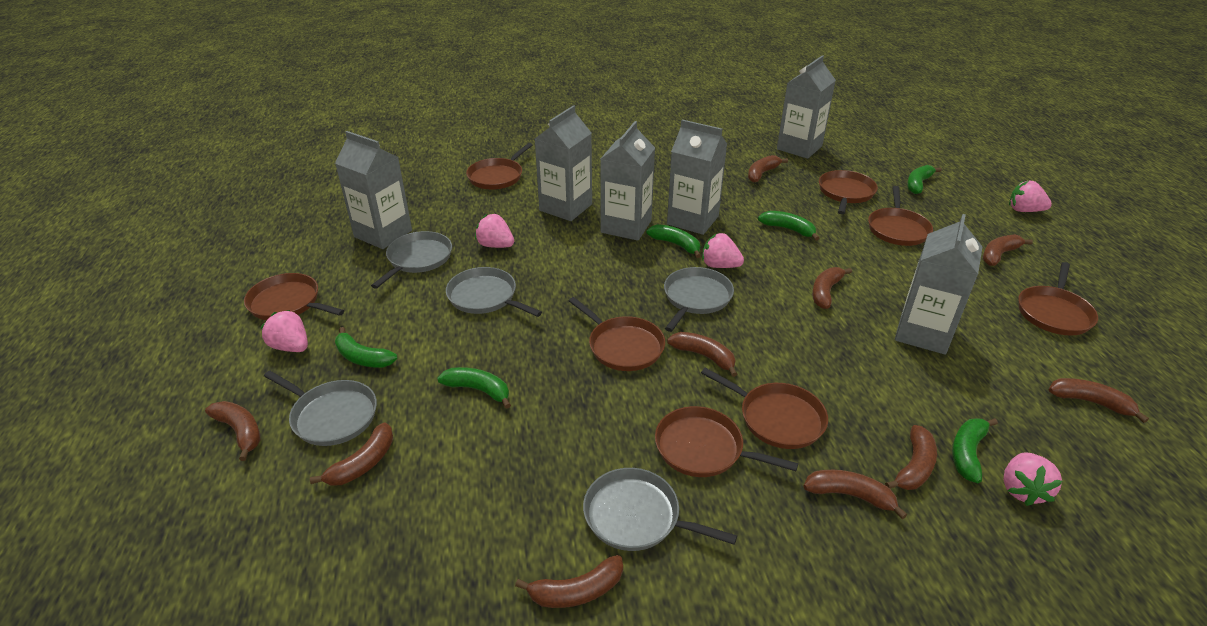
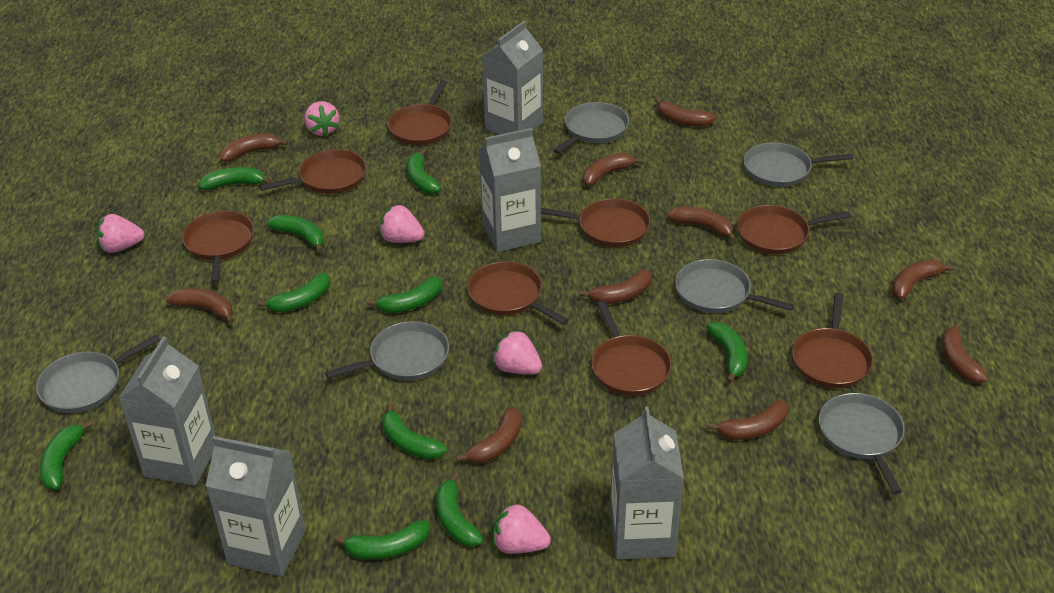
green banana: [335,327,397,368] [437,367,511,409] [646,224,701,258] [758,211,819,241] [907,165,942,194] [952,418,998,483] = 6 -> [40,420,93,490] [199,167,271,190] [257,272,331,312] [267,215,324,253] [334,520,429,560] [367,276,442,313] [382,403,447,459] [407,149,441,194] [436,472,483,547] [706,322,747,383] = 10
grey carton: [335,131,412,249] [535,105,592,221] [600,121,655,241] [667,120,727,235] [777,55,836,159] [895,214,983,355] = 6 -> [118,336,216,486] [206,436,306,577] [479,128,541,252] [482,21,543,135] [610,407,684,560] = 5
grey pan: [264,371,377,446] [371,231,452,289] [446,267,542,317] [583,468,737,551] [664,267,734,332] = 5 -> [36,334,161,413] [325,321,449,381] [553,102,629,154] [675,259,794,313] [744,142,854,187] [819,393,905,494] = 6

